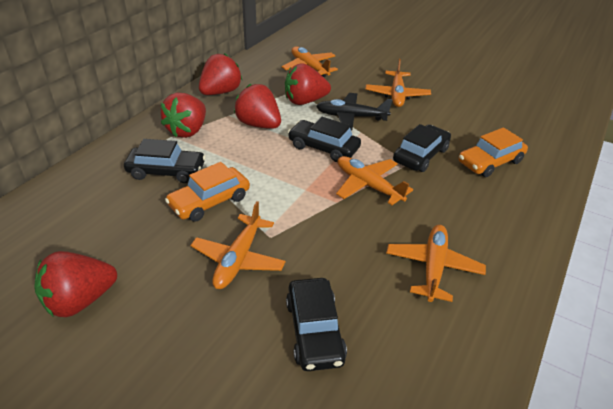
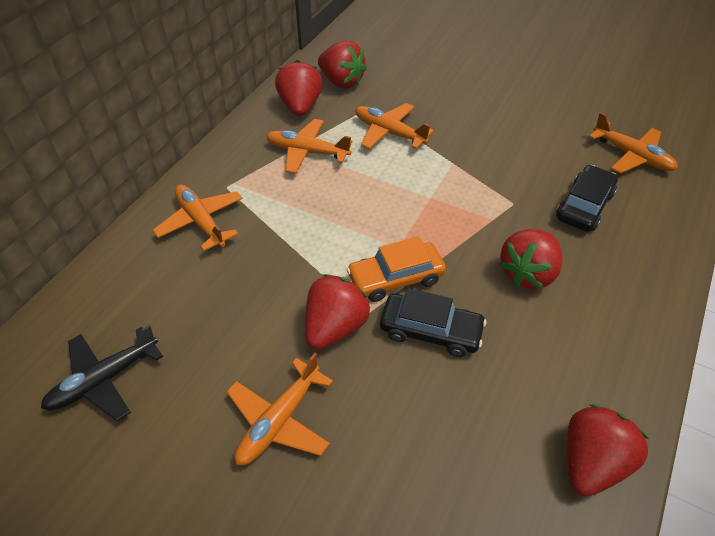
black car: [124,139,206,183] [286,278,347,371] [288,117,361,162] [393,124,451,172] = 4 -> [380,288,486,357] [556,165,618,232] = 2
orange car: [165,162,250,222] [458,127,528,177] = 2 -> [347,237,446,302] = 1

